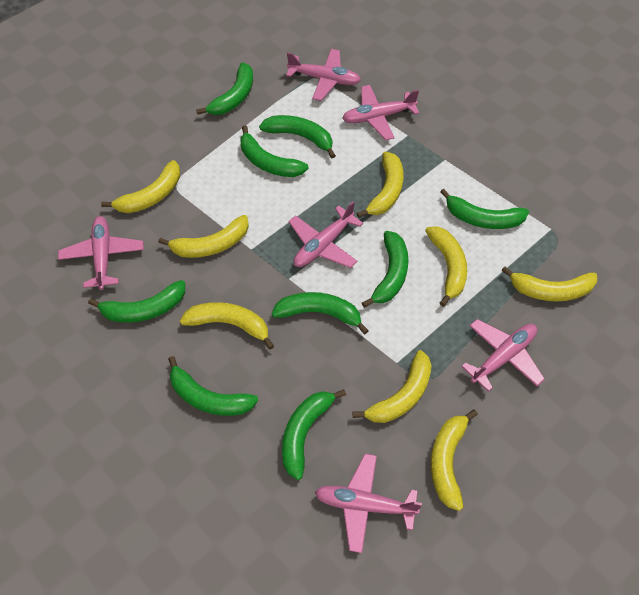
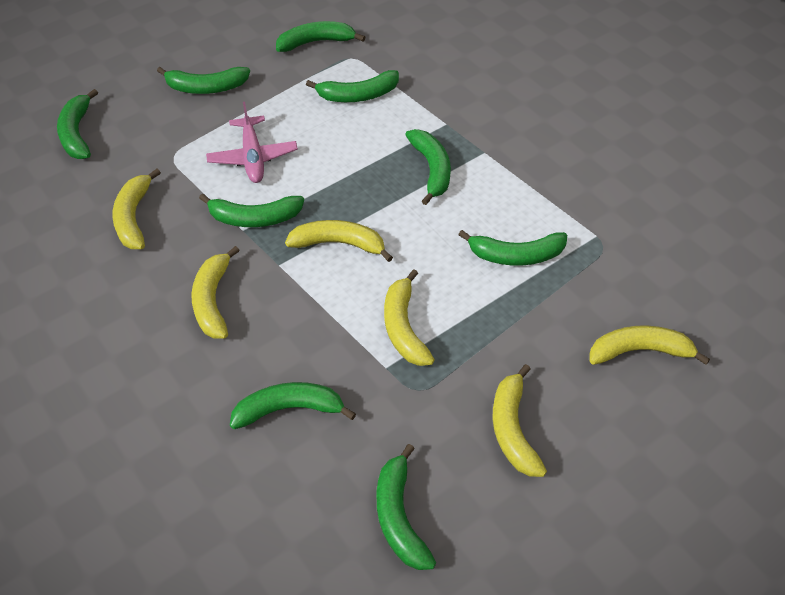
pink plane: [58,216,144,290] [286,49,361,101] [289,201,363,268] [315,454,422,553] [342,85,419,140] [461,319,545,392] = 6 -> [206,102,298,183] = 1
yellow banana: [101,160,180,213] [158,215,249,258] [180,302,274,350] [353,350,432,423] [357,152,404,218] [425,226,467,307] [431,409,478,511] [501,267,597,301] = 8 -> [112,169,161,249] [191,246,240,339] [285,220,393,262] [384,269,435,366] [493,364,547,477] [590,326,710,365] = 6

